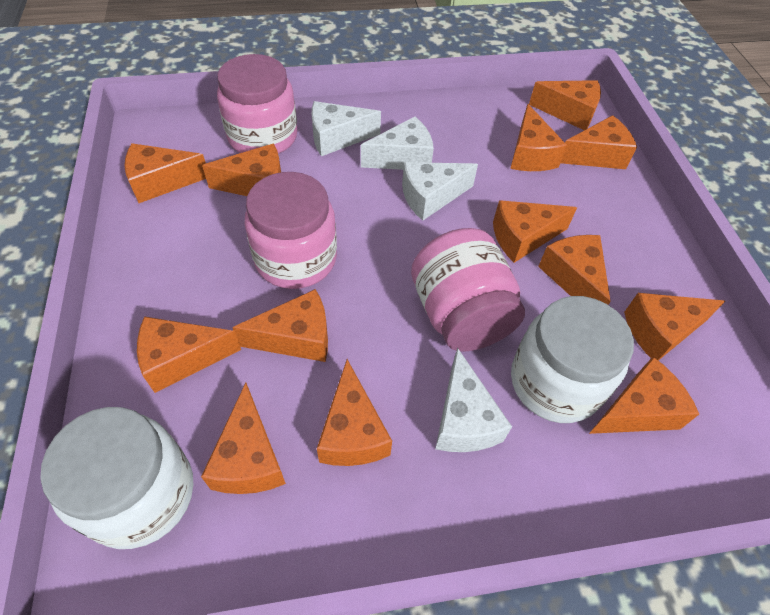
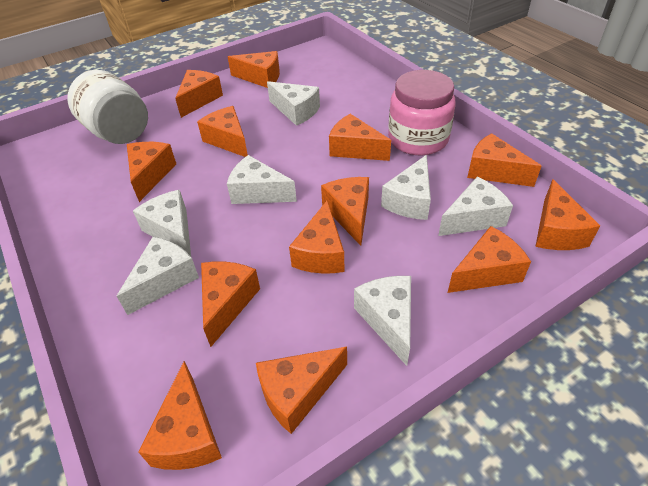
pink jar: [217,54,297,154] [244,172,337,289] [411,228,525,352] = 3 -> [388,70,456,156] = 1
white cheese: [312,101,381,156] [361,117,434,170] [402,162,478,221] [435,347,512,452] = 4 -> [117,237,199,315] [133,190,191,256] [227,155,297,204] [267,81,320,126] [354,276,411,366] [381,155,431,220] [438,177,513,236] = 7
white jar: [40,407,193,549] [511,296,634,423] = 2 -> [67,70,148,144] = 1

